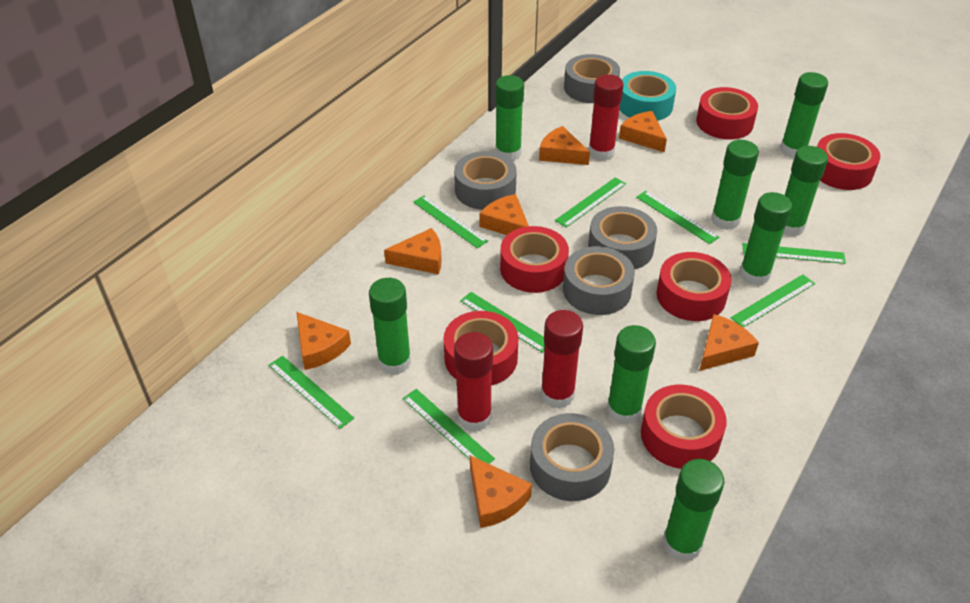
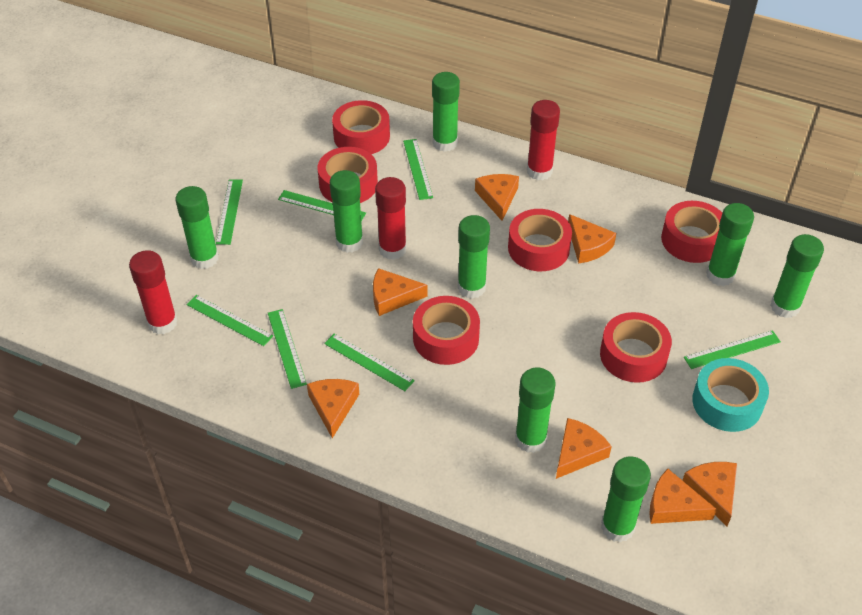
green ruler: [269,356,354,429] [403,389,495,464] [413,195,488,248] [460,292,545,353] [555,177,626,228] [636,191,719,244] [731,274,815,327] [742,243,846,264] = 8 -> [187,295,273,346] [216,179,243,245] [268,309,307,389] [278,190,366,221] [324,334,415,391] [403,139,433,200] [684,330,781,369] = 7
grey tape: [454,151,517,210] [530,413,614,501] [563,246,635,315] [564,54,620,103] [588,206,657,270] = 5 -> none = 0

